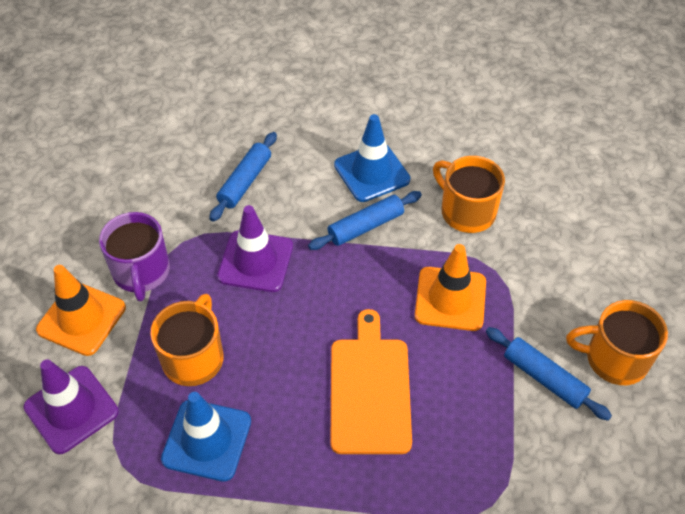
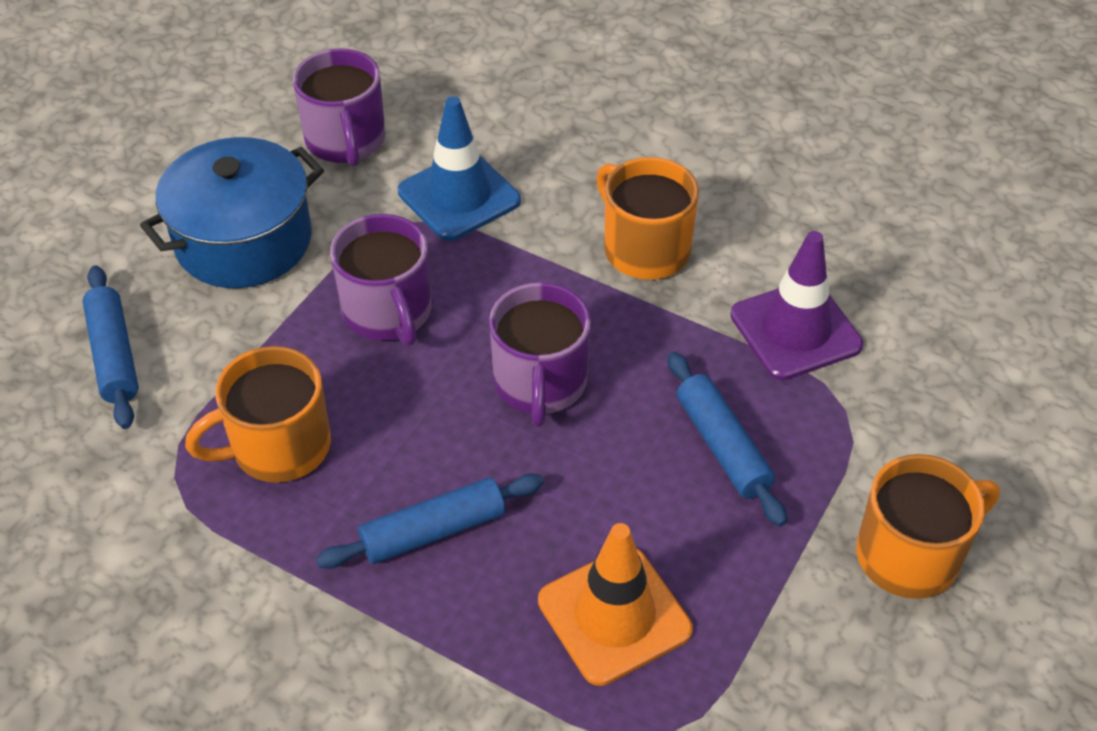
blue pot: none = 0 -> [140,137,324,288] = 1
blue traffic cone: [161,392,251,482] [334,114,410,202] = 2 -> [398,96,521,241] = 1
orange cutting board: [331,309,412,454] = 1 -> none = 0
orange traffic cone: [36,265,126,356] [415,244,486,331] = 2 -> [538,523,693,686] = 1
purple mug: [99,212,170,301] = 1 -> [293,48,385,166] [330,214,431,346] [489,282,591,427] = 3
purple traffic cone: [24,359,119,454] [217,205,293,292] = 2 -> [730,231,863,380] = 1

